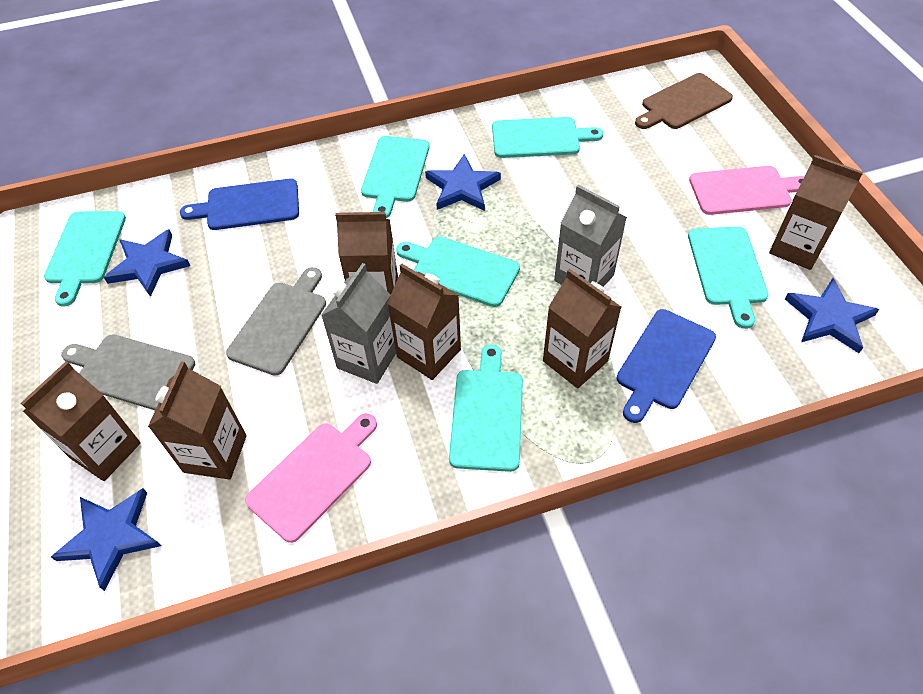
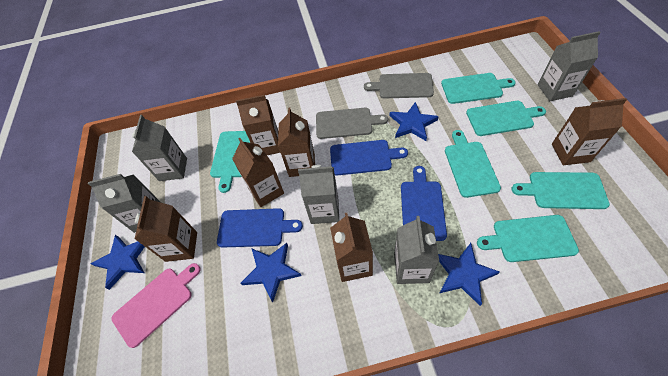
blue cutting board: [180,179,299,230] [617,309,716,423] = 2 -> [217,208,303,248] [330,140,408,176] [401,166,447,241] = 3
brown cutting board: [635,73,733,129] = 1 -> none = 0
grey carton: [321,263,396,384] [554,185,627,287] = 2 -> [88,174,160,233] [132,115,187,181] [298,165,339,224] [394,216,439,284] [538,31,600,101] = 5
pink cutting board: [245,414,377,543] [689,166,804,215] = 2 -> [111,263,201,348] = 1

